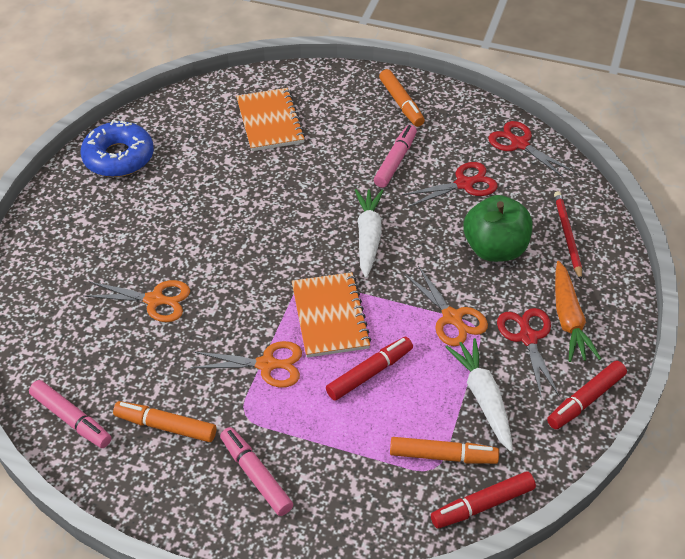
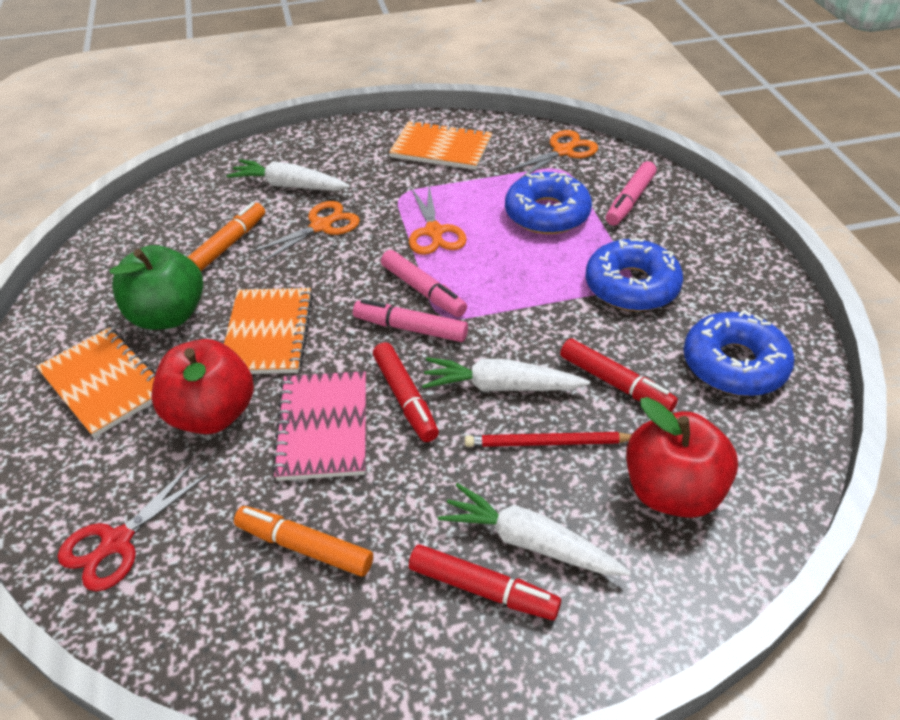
blue donut: [80,120,154,177] = 1 -> [505,172,592,234] [585,238,683,311] [683,310,794,396] = 3
orange carrot: [555,261,601,362] = 1 -> none = 0
orange marker: [113,401,216,442] [379,69,425,127] [390,437,499,464] = 3 -> [188,202,265,271] [234,506,373,576] = 2
orange notebook: [236,88,305,151] [292,272,371,358] = 2 -> [36,327,155,438] [224,288,313,374] [389,120,492,170] = 3
pink notebook: none = 0 -> [272,371,366,481] = 1
red apple: none = 0 -> [151,339,254,434] [626,397,738,518] = 2
red scissors: [402,162,498,207] [488,121,574,178] [497,308,560,397] = 3 -> [58,463,210,591] = 1
white carrot: [355,189,383,278] [446,338,513,452] = 2 -> [227,159,350,190] [422,357,590,391] [438,483,631,576] = 3

